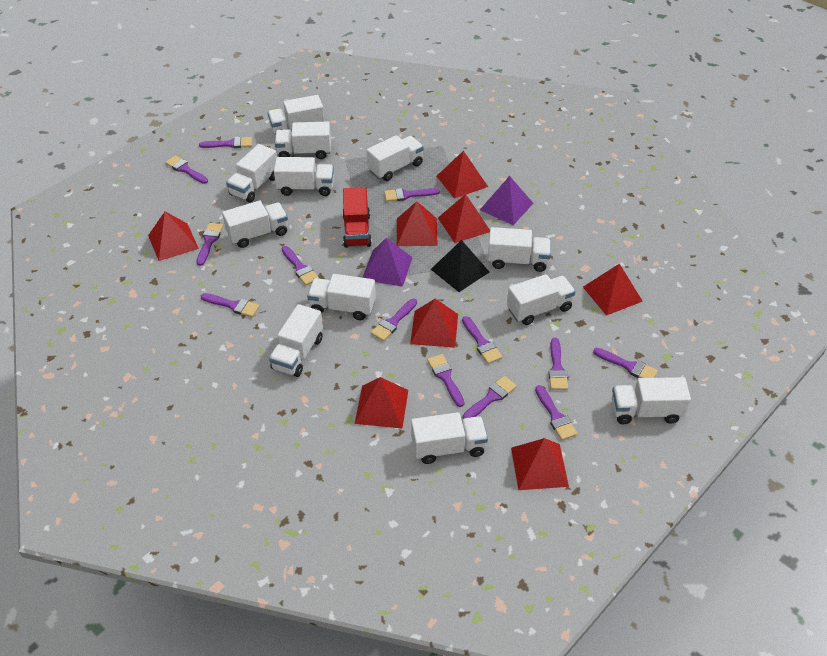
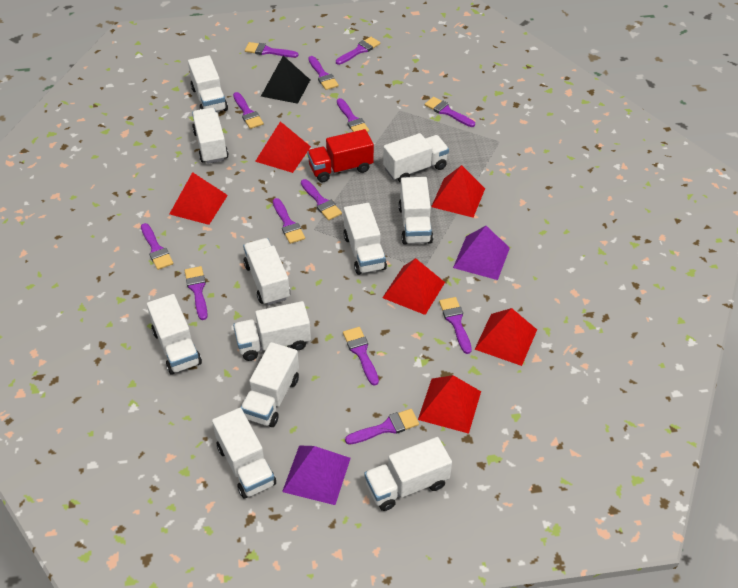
red pyramid: [148,211,199,261] [355,377,408,428] [397,201,438,246] [410,299,458,348] [436,150,488,199] [438,194,490,243] [511,438,569,490] [583,263,643,316] = 8 -> [170,172,228,225] [255,121,311,173] [382,258,445,315] [418,375,481,434] [431,165,485,218] [475,308,537,366] = 6
white truck: [222,201,288,248] [226,144,277,203] [268,95,325,134] [269,304,323,377] [274,157,334,196] [275,121,331,159] [307,274,376,320] [366,135,424,181] [411,412,488,464] [488,227,551,272] [507,274,576,325] [612,377,691,424] = 12 -> [147,294,202,375] [188,55,228,112] [192,108,229,164] [212,408,276,499] [233,301,311,361] [240,342,299,427] [243,238,290,305] [343,203,387,275] [364,437,452,511] [383,133,449,183] [398,177,433,244] = 11

